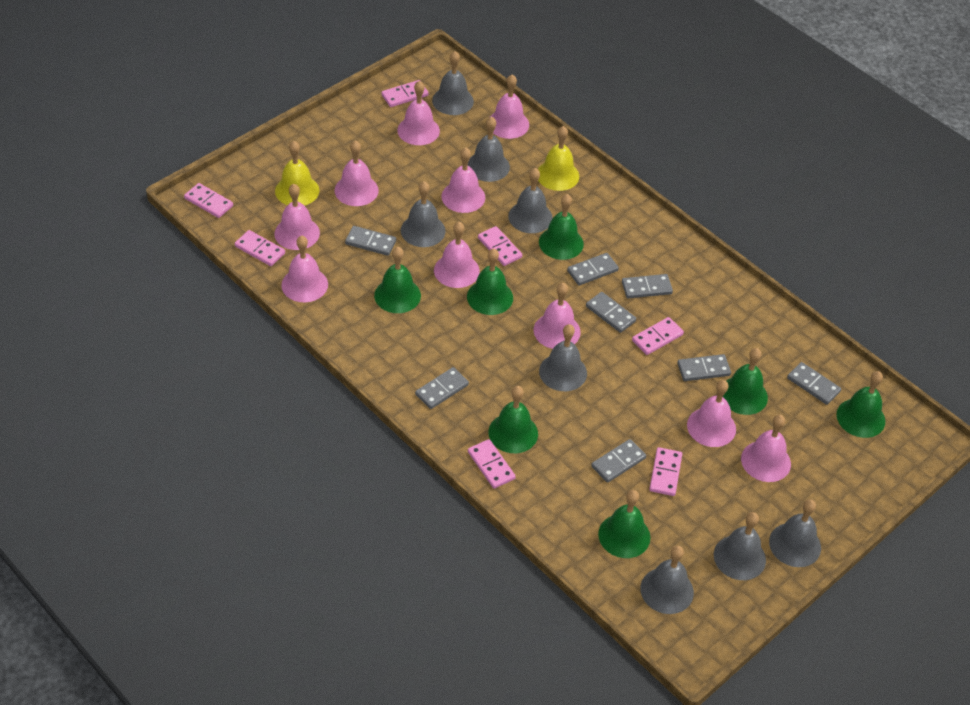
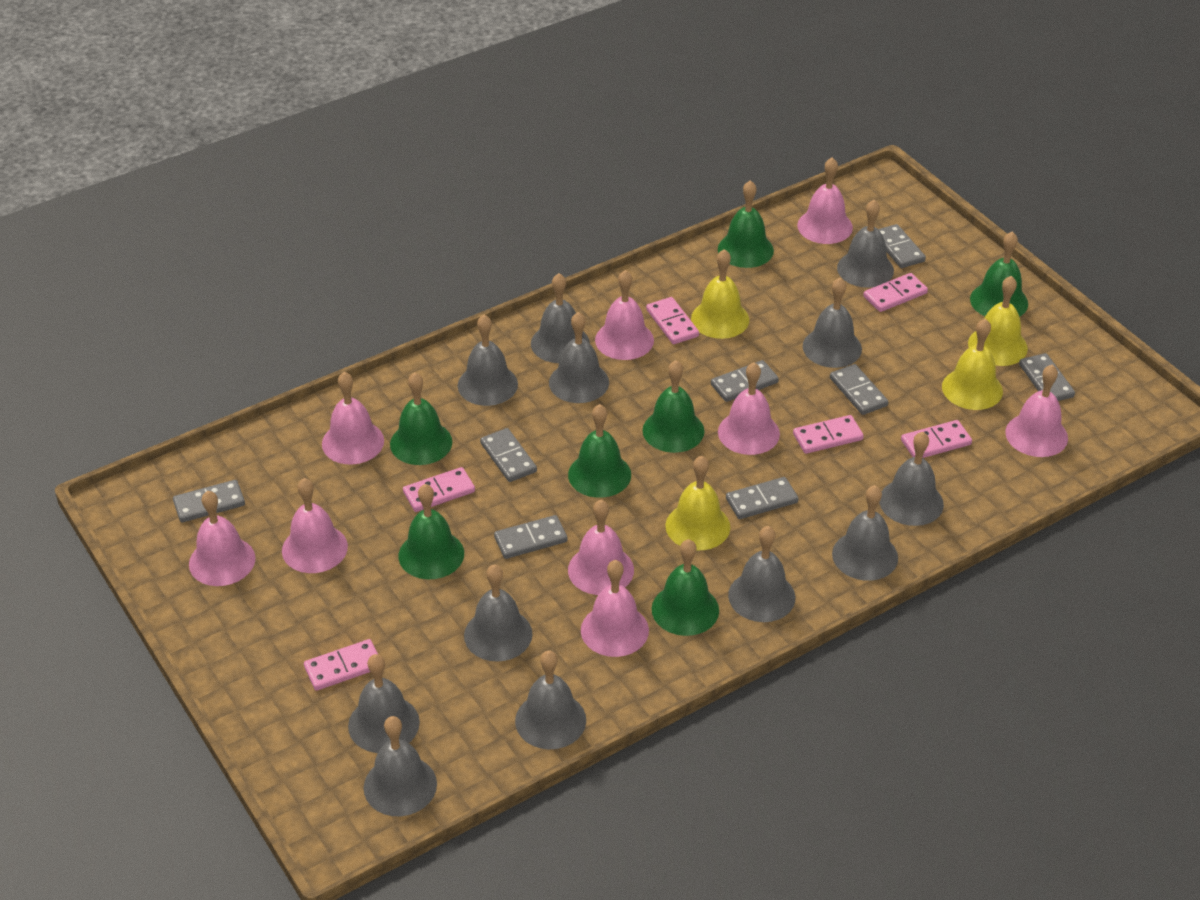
grey bell: [401,181,446,247] [432,51,474,115] [467,117,510,182] [508,168,553,233] [539,324,587,391] [641,545,694,614] [714,512,766,580] [769,499,821,567] = 8 -> [348,654,420,753] [364,716,437,816] [458,315,518,406] [464,564,532,662] [515,650,586,749] [531,273,590,363] [549,312,609,403] [728,526,796,622] [803,278,862,368] [832,485,898,581] [837,200,894,288] [879,432,944,526] = 12
pink bell: [274,184,320,250] [281,236,328,302] [334,141,379,206] [397,81,440,145] [434,222,480,288] [441,148,485,213] [489,74,529,139] [533,283,581,349] [687,380,736,447] [741,415,791,482] = 10 -> [189,491,255,586] [282,478,348,573] [322,372,384,464] [568,500,634,595] [581,560,649,657] [595,270,654,360] [718,362,780,455] [797,157,853,244] [1005,365,1068,457] = 9
pink domino: [184,183,233,218] [235,230,285,266] [381,80,429,107] [468,439,516,489] [478,226,522,266] [632,317,684,355] [649,447,682,496] = 7 -> [304,639,378,691] [403,467,475,512] [646,297,699,344] [793,415,864,454] [863,273,928,312] [901,420,972,458] = 6
yellow bell: [275,141,319,206] [538,126,579,191] = 2 -> [665,456,730,550] [691,249,749,339] [942,319,1003,410] [968,276,1028,366] = 4

